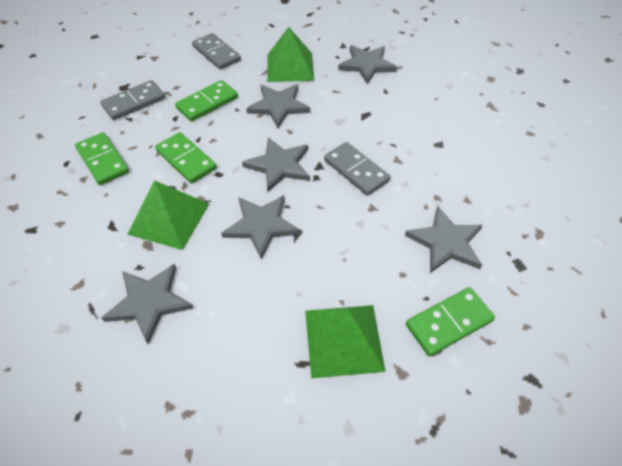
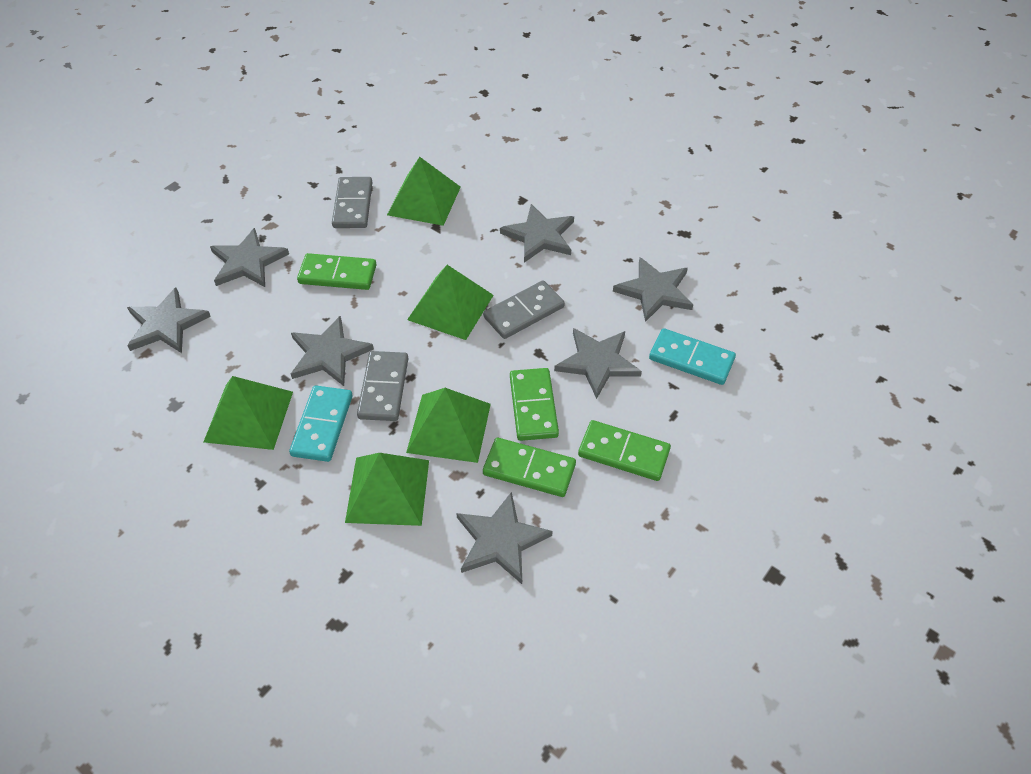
green pyramid: [127,180,209,250] [267,27,314,82] [305,305,386,378] = 3 -> [204,376,293,450] [345,453,429,526] [387,157,461,226] [406,388,491,463] [407,265,494,340] = 5
grey star: [102,264,193,344] [221,195,300,260] [242,137,310,192] [246,84,310,128] [338,45,397,84] [405,206,483,273] = 6 -> [127,288,211,353] [210,228,289,287] [291,316,374,386] [456,492,553,584] [500,204,574,263] [554,328,642,399] [613,257,693,322] = 7
turquoise domino: none = 0 -> [289,386,353,462] [649,328,736,385] = 2

